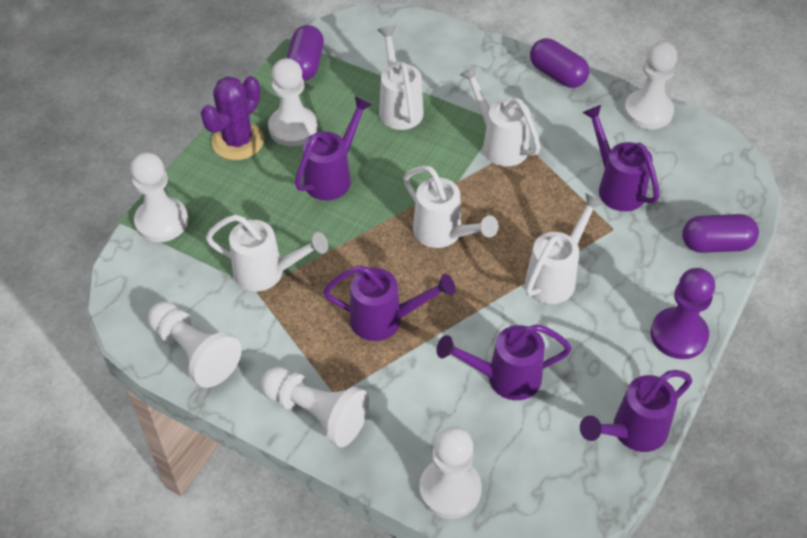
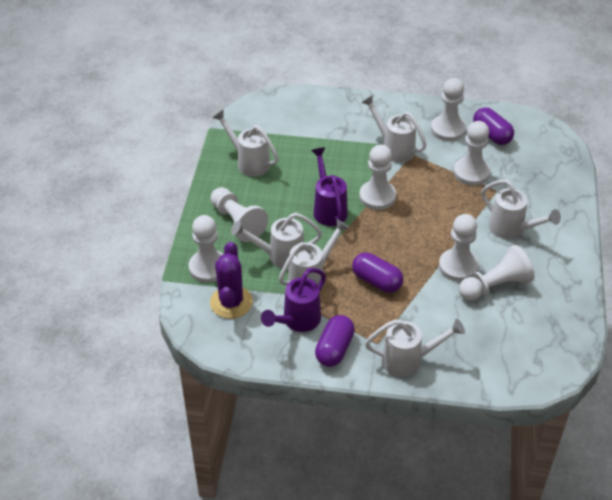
purple pawn: [651,268,715,359] = 1 -> none = 0
purple watering can: [295,96,372,200] [323,265,455,341] [436,324,572,400] [580,370,692,452] [582,105,660,211] = 5 -> [261,268,326,332] [311,147,348,226] = 2
white pawn: [130,152,188,242] [148,302,242,388] [261,367,369,447] [268,58,318,146] [419,426,482,519] [624,42,677,129] = 6 -> [189,215,223,283] [211,187,268,242] [359,144,396,210] [431,78,466,141] [439,214,479,282] [454,121,490,186] [459,245,534,301] = 7
white watering can: [206,215,328,292] [377,26,424,130] [404,166,498,248] [459,65,541,166] [525,193,604,304] = 5 -> [212,110,279,177] [231,213,322,270] [279,219,350,285] [361,95,427,163] [365,319,465,377] [481,179,561,239] = 6

